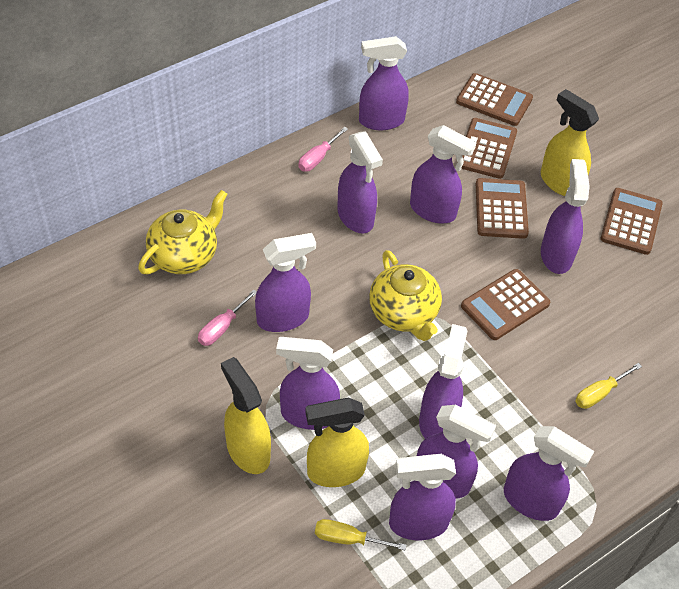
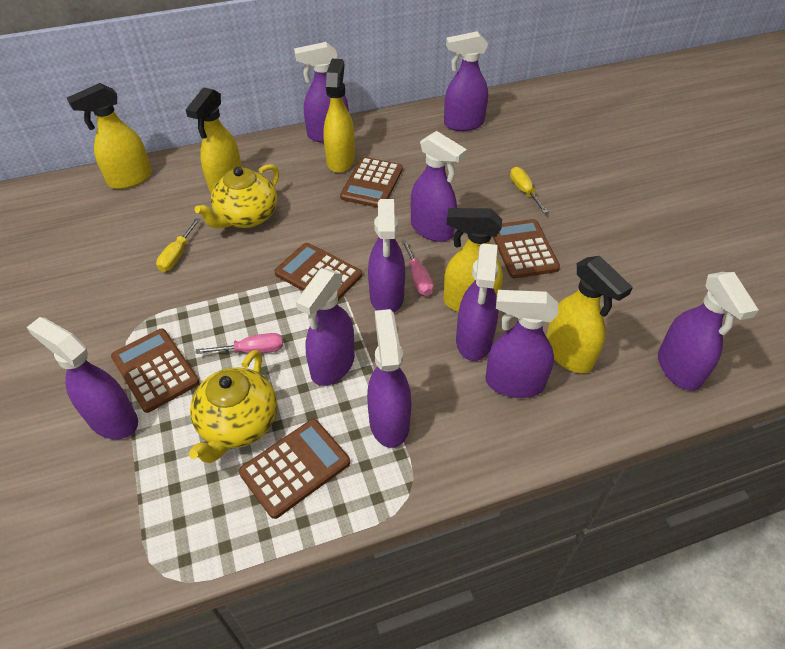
yellow spray bottle: [221,357,271,474] [305,397,369,487] [541,89,599,196] = 3 -> [67,83,152,189] [186,87,242,193] [323,59,355,173] [444,208,503,312] [546,256,633,373] = 5

